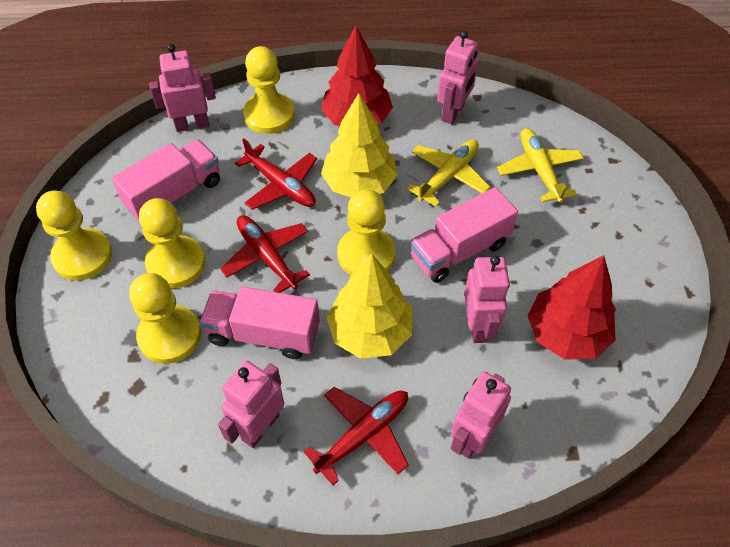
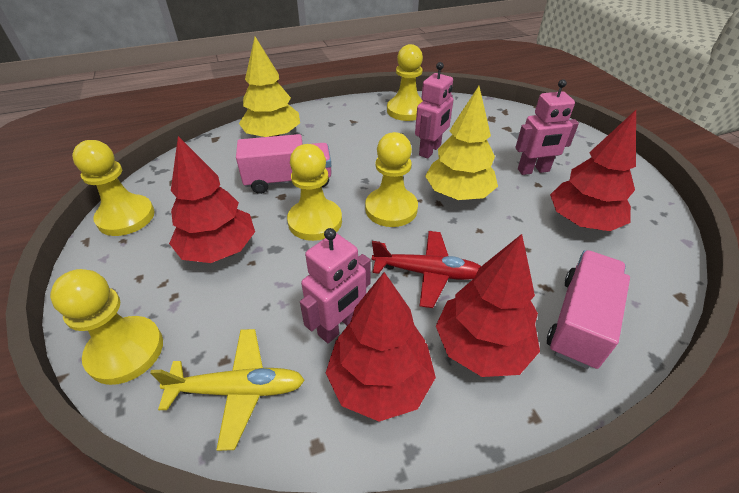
pink robot: [149,44,216,132] [218,361,284,448] [437,31,478,124] [451,372,511,459] [464,256,510,343] = 5 -> [300,228,371,343] [415,62,453,159] [515,79,579,175] = 3
pink truck: [112,139,220,221] [200,286,320,359] [410,187,518,283] = 3 -> [236,134,331,194] [547,250,630,369] = 2
red plane: [221,215,310,293] [235,138,317,210] [304,387,409,485] = 3 -> [372,231,481,308] = 1
red tree: [321,26,393,126] [528,255,616,360] = 2 -> [169,136,255,263] [326,272,436,422] [436,234,540,377] [550,110,636,231] = 4
yellow plane: [407,140,491,207] [497,128,584,203] = 2 -> [150,329,305,451] = 1

